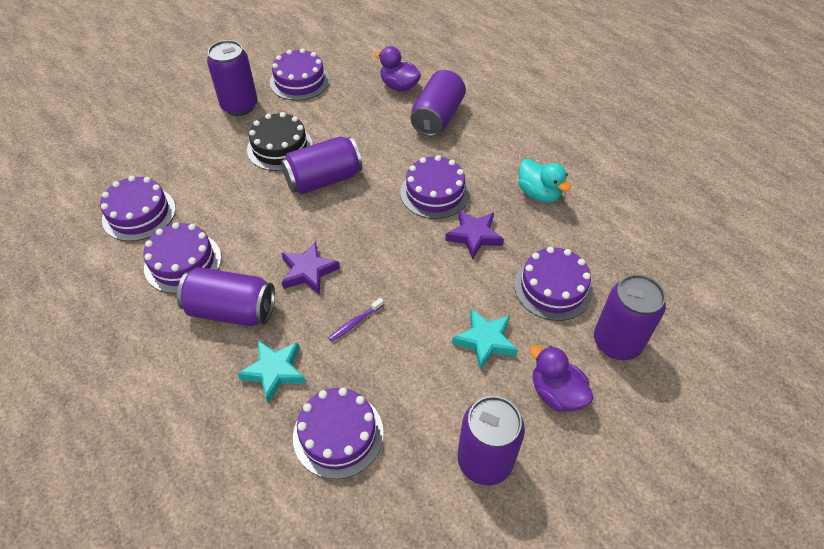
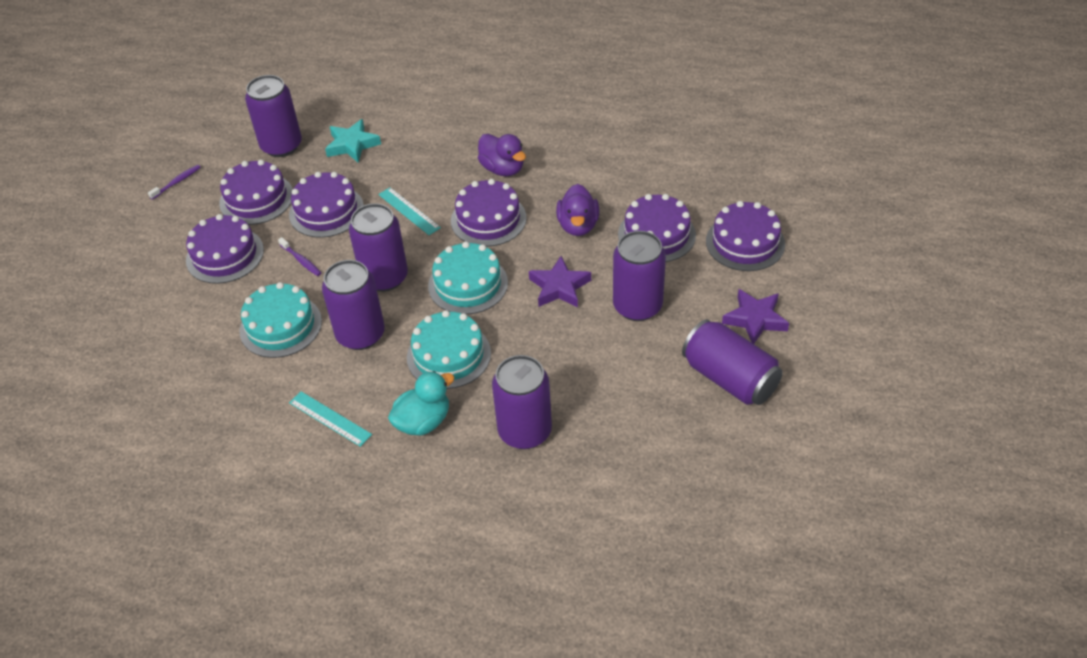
black cake: [247,112,313,171] = 1 -> none = 0
purple toothbrush: [328,298,384,342] = 1 -> [148,165,201,200] [278,237,321,276] = 2
turquoise cake: none = 0 -> [240,282,322,358] [407,310,491,389] [428,242,508,315] = 3
turquoise ruler: none = 0 -> [289,391,372,447] [378,187,441,235] = 2
turquoise star: [237,340,306,403] [452,309,517,370] = 2 -> [325,119,381,163] = 1

